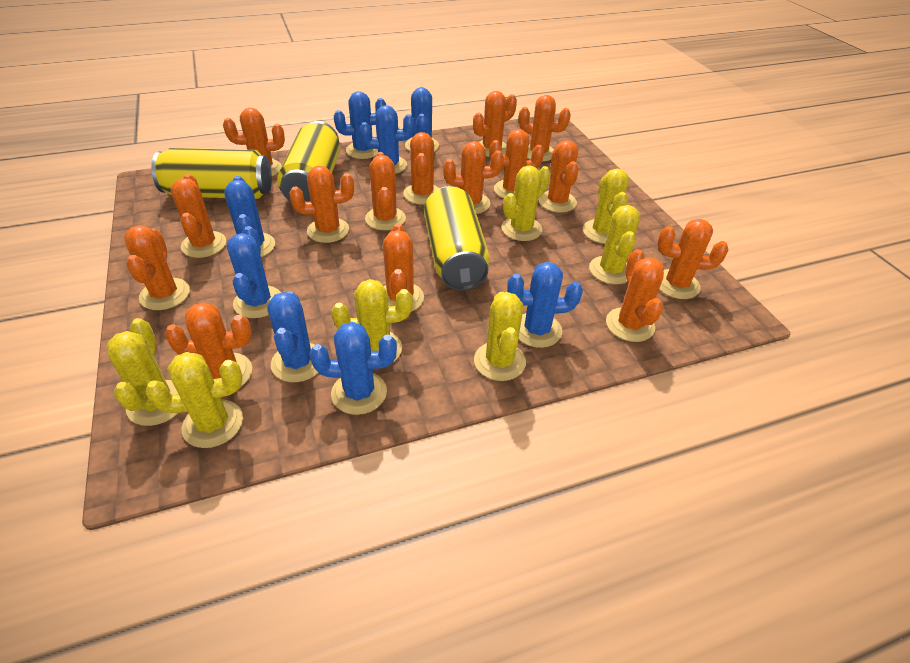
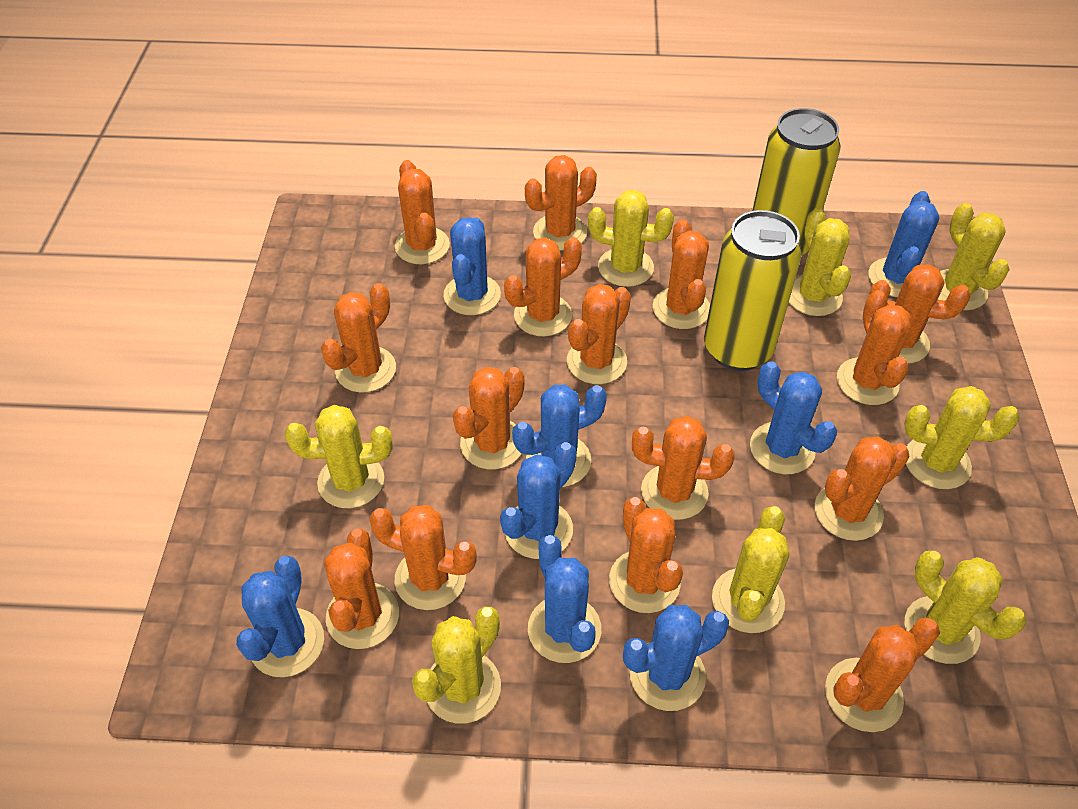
yellow cactus: [107,318,178,426] [145,352,243,448] [332,279,413,361] [474,292,526,381] [501,165,551,241] [583,169,629,244] [589,205,640,284] = 7 -> [285,405,392,508] [412,607,501,724] [588,190,674,287] [712,506,789,633] [789,208,851,316] [904,386,1019,489] [905,551,1026,664] [937,203,1010,310] = 8
yellow can: [151,148,272,199] [277,121,340,202] [424,186,490,291] = 3 -> [704,210,802,371] [752,108,840,256] = 2

